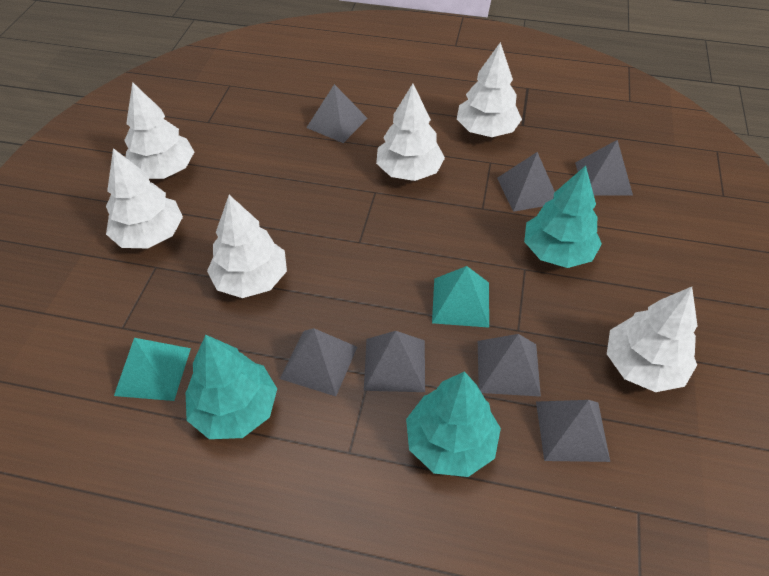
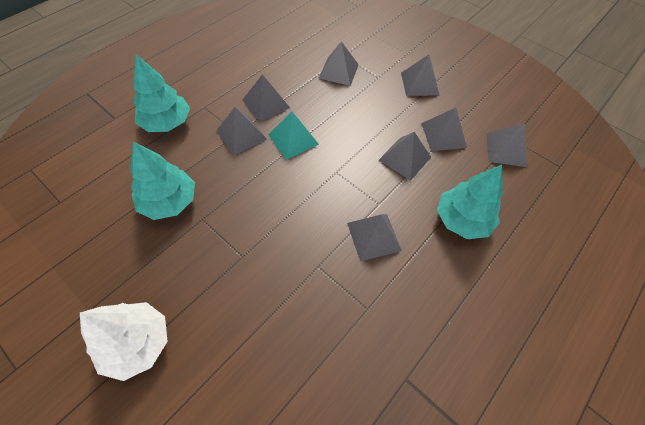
grey pyramid: [280,328,357,396] [306,84,368,143] [364,331,425,392] [478,334,541,397] [497,152,555,212] [536,400,610,462] [575,140,633,196] = 7 -> [216,107,267,155] [243,74,290,122] [318,41,359,86] [347,214,402,261] [379,132,431,181] [401,55,439,96] [421,108,467,151] [486,123,527,167] = 8
turquoise pyramid: [114,338,191,401] [432,266,489,328] = 2 -> [268,112,319,160] = 1
white tree: [106,148,183,248] [124,82,194,179] [207,195,287,298] [376,84,445,181] [457,42,522,137] [607,287,698,392] = 6 -> [80,302,168,381] = 1

